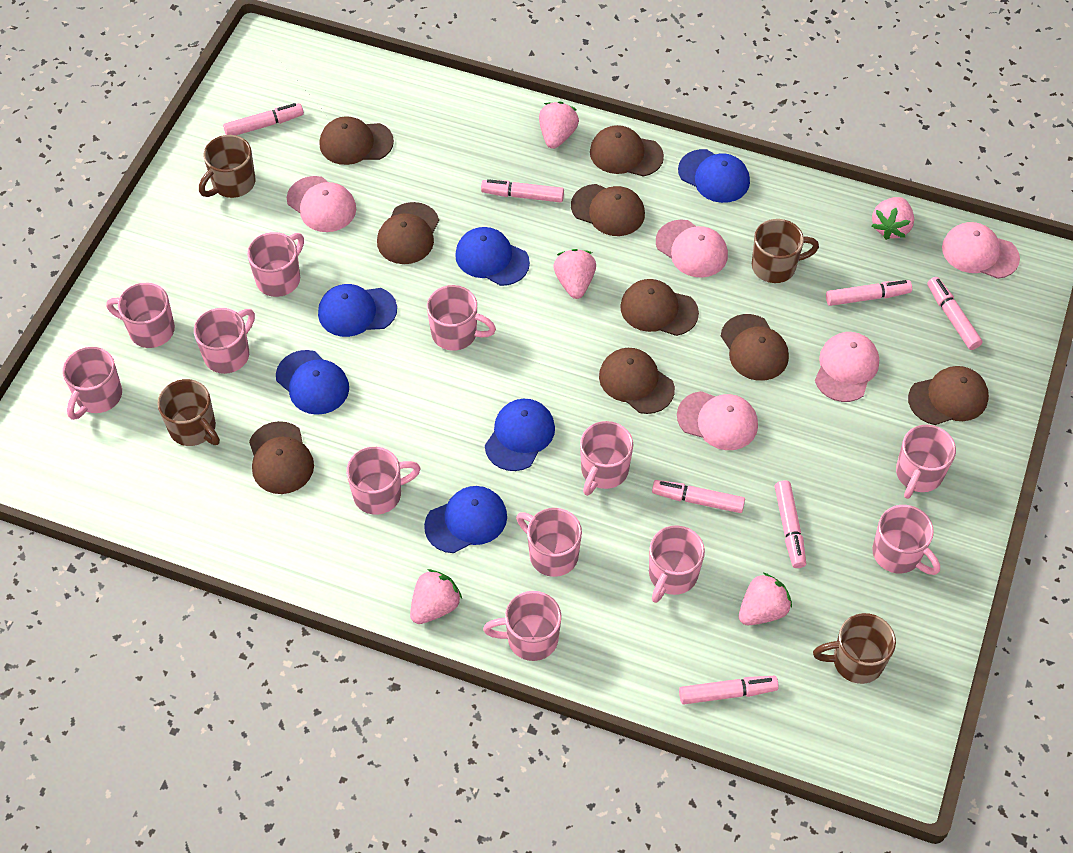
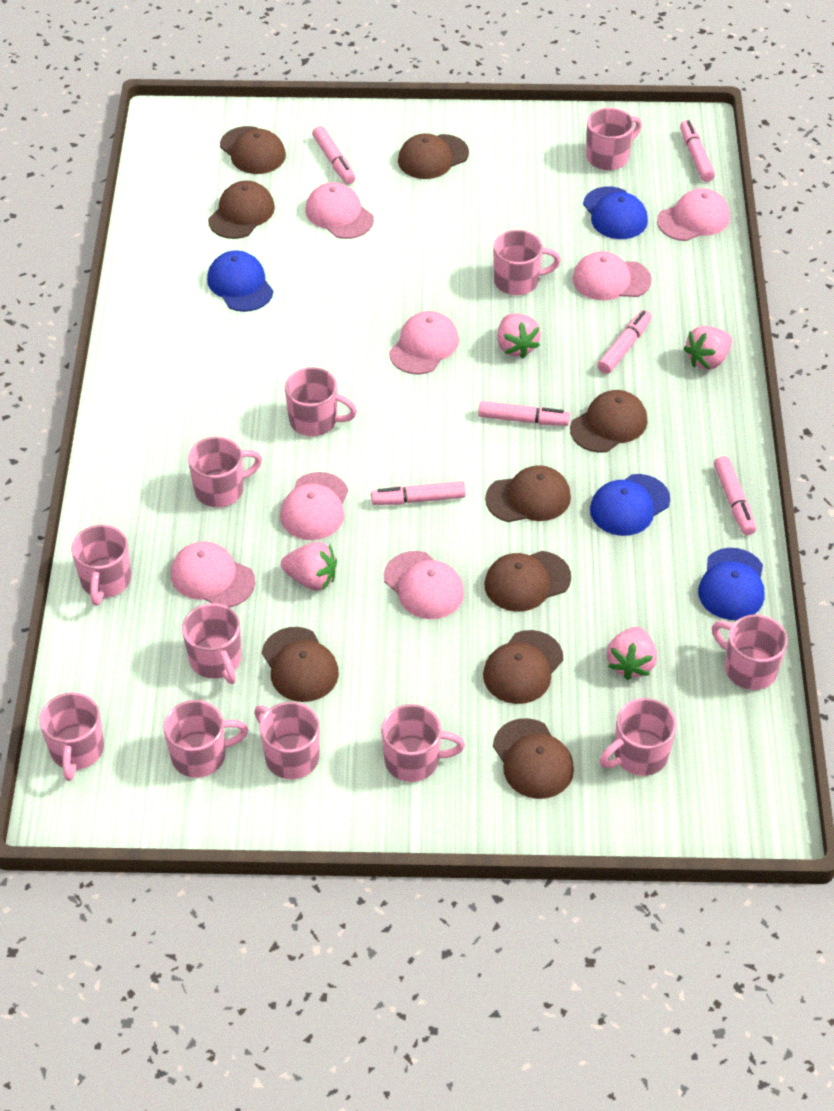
blue cap: [276,350,349,415] [318,284,397,337] [424,486,507,553] [455,227,530,286] [485,399,555,471] [678,149,750,203] = 6 -> [207,250,274,312] [583,187,648,239] [590,474,670,536] [698,548,765,620] = 4
brown mug: [157,379,220,446] [199,135,255,198] [752,219,819,283] [813,613,896,684] = 4 -> none = 0
pink cap: [287,176,356,232] [656,220,728,278] [677,391,758,450] [815,332,879,402] [942,222,1020,279] = 5 -> [171,542,255,608] [280,472,348,540] [305,182,374,239] [384,551,464,619] [389,311,459,374] [573,251,652,300] [657,188,730,241] = 7
pink marker: [223,103,304,135] [481,179,564,202] [652,480,745,513] [679,676,779,705] [775,480,806,568] [826,280,912,306] [927,277,982,350] = 7 -> [312,126,356,184] [371,481,466,505] [478,401,570,426] [597,310,652,374] [680,120,715,182] [714,456,756,535] = 6
pink strawberry: [410,569,462,624] [539,101,579,149] [553,249,596,299] [739,573,792,625] [872,197,914,240] = 5 -> [281,542,337,590] [497,313,541,358] [607,627,657,680] [683,326,732,370] = 4

